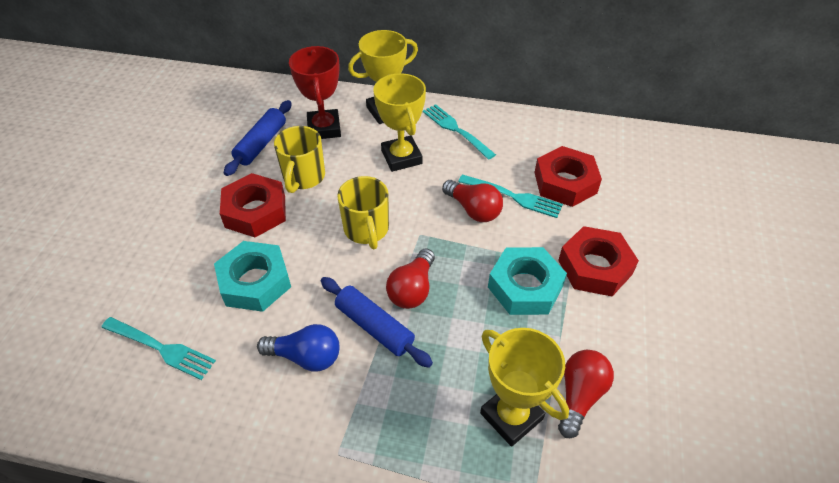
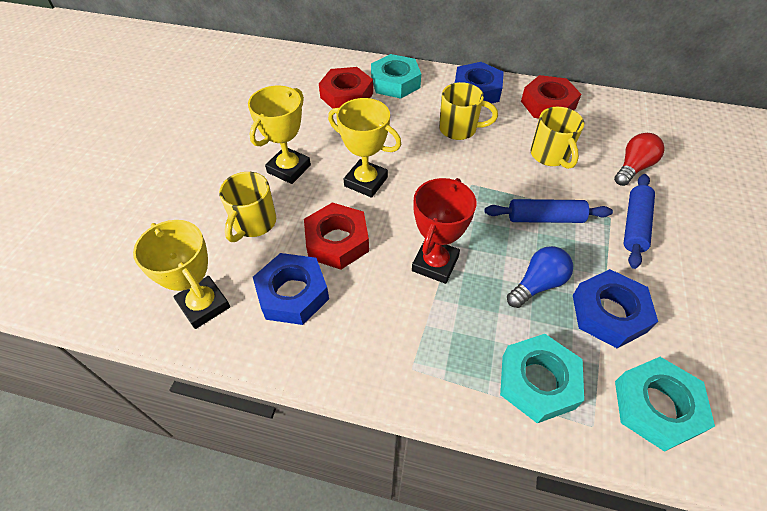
blue nut: none = 0 -> [253,253,329,325] [455,62,504,104] [573,269,658,348] = 3
red light bulb: [386,248,435,309] [442,180,503,222] [558,350,614,438] = 3 -> [614,133,665,186] = 1
turquoise fork: [101,317,216,380] [423,104,496,160] [458,175,563,218] = 3 -> none = 0
turquoise nut: [214,241,291,312] [488,247,567,315] = 2 -> [371,54,421,99] [500,334,584,423] [615,357,715,452] = 3
yellow mug: [274,126,325,193] [337,176,389,249] = 2 -> [219,172,276,242] [439,82,498,140] [530,107,584,169] = 3

